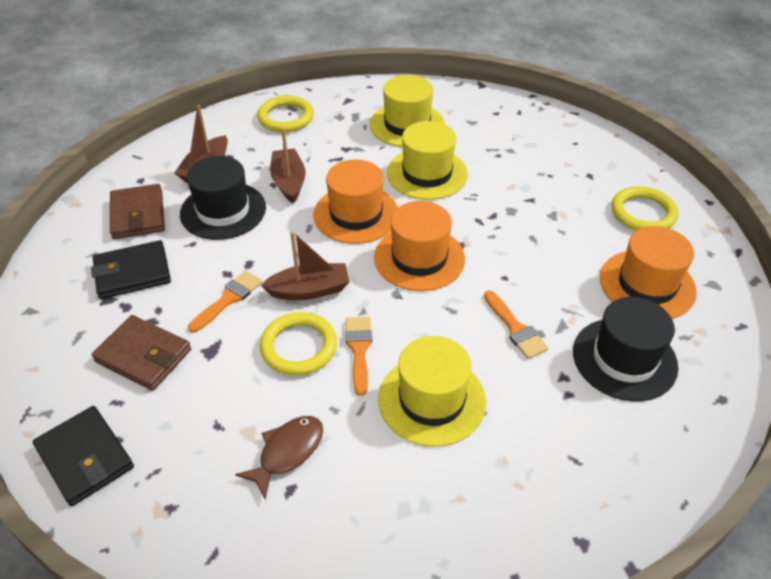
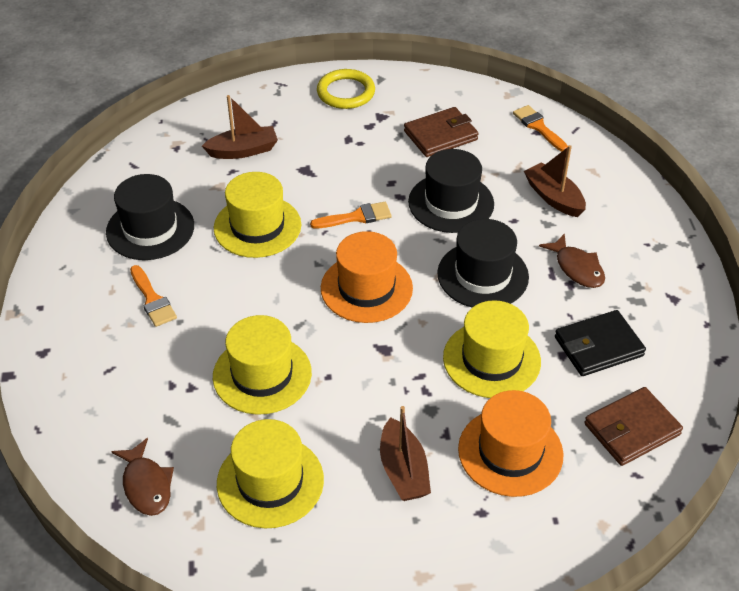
black hat: [180,156,266,240] [573,297,678,402] = 2 -> [106,174,194,260] [408,149,494,233] [437,219,529,307] = 3
black wallet: [33,406,134,506] [91,240,171,299] = 2 -> [555,310,646,376] = 1
brown fish: [235,416,323,500] = 1 -> [111,438,174,516] [539,233,605,288] = 2
orange hat: [313,159,398,244] [374,201,465,291] [600,226,697,319] = 3 -> [321,231,413,323] [458,390,564,497] = 2
yellow hat: [370,75,445,147] [379,336,486,447] [387,121,468,200] = 3 -> [213,315,312,415] [214,172,301,258] [217,419,324,528] [443,300,541,398] = 4
yellow ring: [257,95,314,132] [260,312,337,375] [611,186,678,231] = 3 -> [317,69,375,109] = 1

